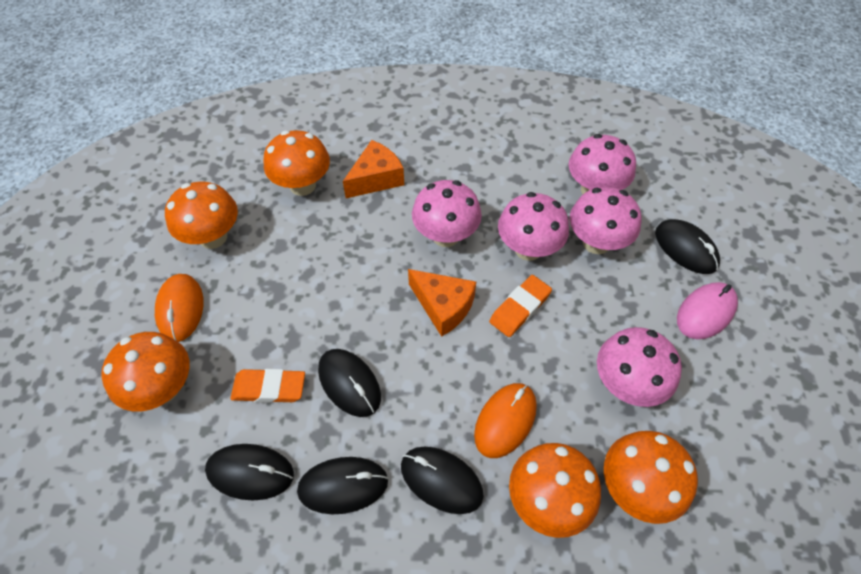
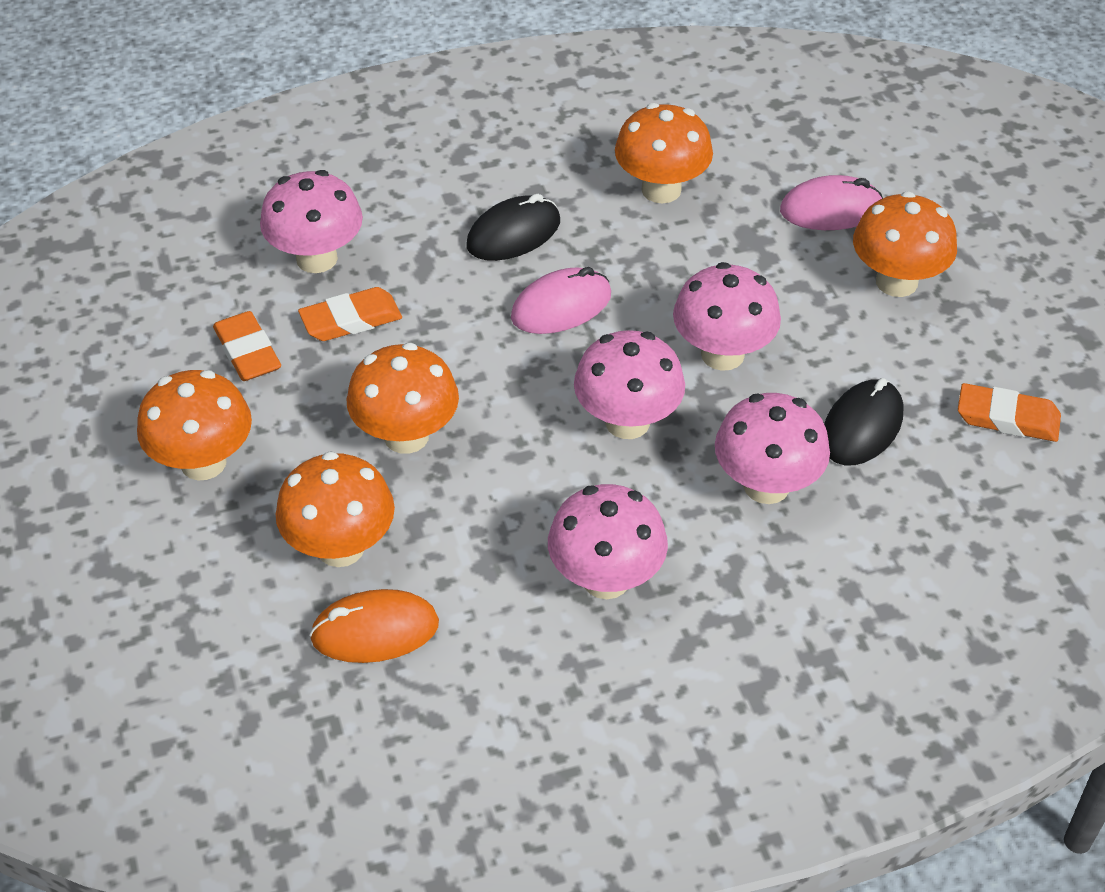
black mouse: [205,444,294,500] [297,457,388,514] [318,349,381,417] [401,446,484,514] [655,219,720,274] = 5 -> [466,194,560,261] [824,378,903,465] = 2
orange cheese: [343,140,404,198] [408,269,476,337] = 2 -> none = 0
orange eraser: [230,369,305,403] [489,275,552,337] = 2 -> [213,311,281,381] [298,287,402,341] [958,383,1061,442] = 3
orange mouse: [155,274,204,342] [474,383,537,458] = 2 -> [309,589,439,663] = 1
pink mouse: [677,282,738,339] = 1 -> [511,267,611,334] [780,175,883,230] = 2

